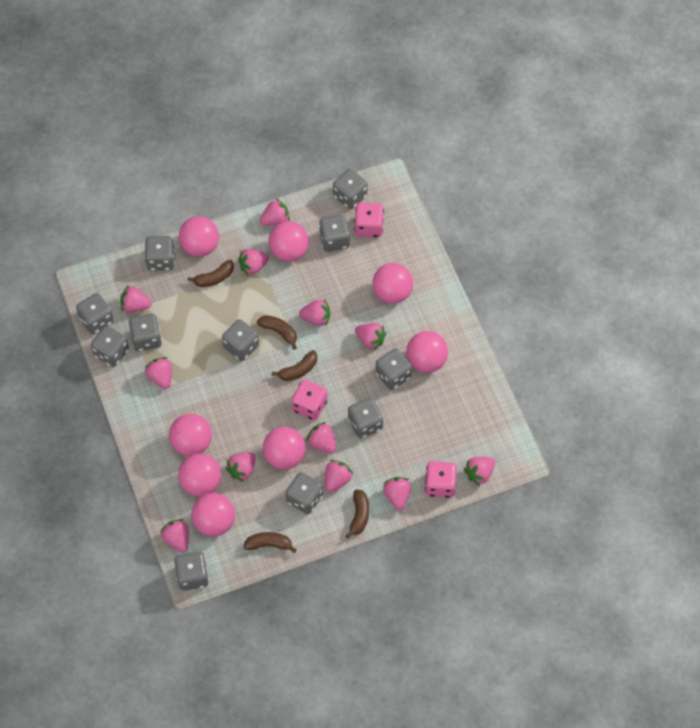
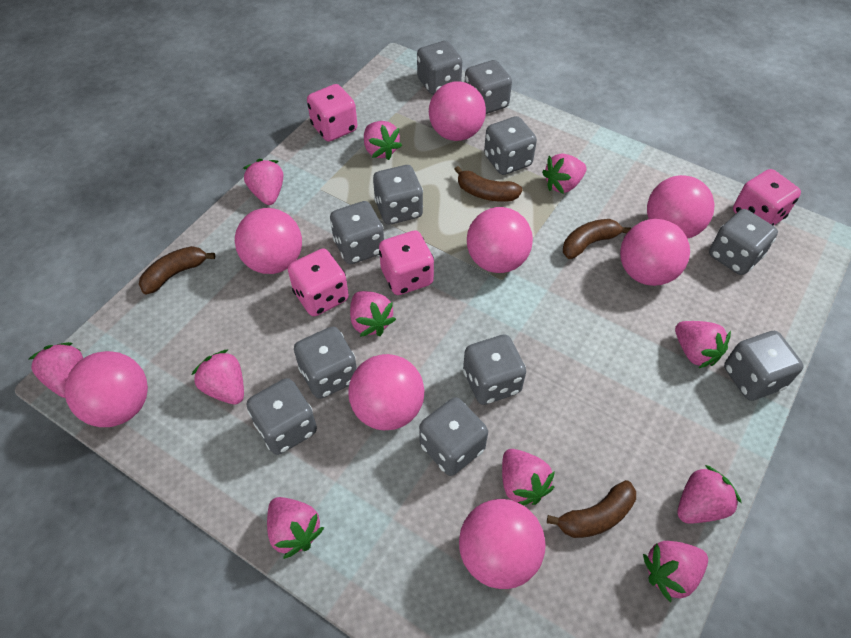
brown banana: [188,260,234,287] [244,532,297,553] [257,315,297,350] [272,350,317,381] [345,489,369,539] = 5 -> [139,246,215,294] [454,166,523,202] [547,480,636,538] [563,219,631,259] = 4
pink dice: [292,380,327,420] [354,202,384,238] [425,461,457,498] = 3 -> [288,249,349,316] [307,84,357,142] [379,230,434,295] [733,169,801,226] = 4
pink strawberry: [120,285,152,313] [145,357,172,389] [161,519,189,552] [225,452,256,482] [239,249,269,276] [260,198,290,226] [299,299,330,326] [306,422,337,453] [325,460,353,493] [355,323,386,350] [383,477,411,510] [464,457,495,486] = 12 -> [28,342,83,398] [191,349,244,404] [243,159,283,205] [267,497,324,559] [350,291,396,337] [364,121,402,160] [502,449,555,506] [542,153,587,194] [643,541,708,602] [675,321,731,368] [678,465,741,524] = 11

